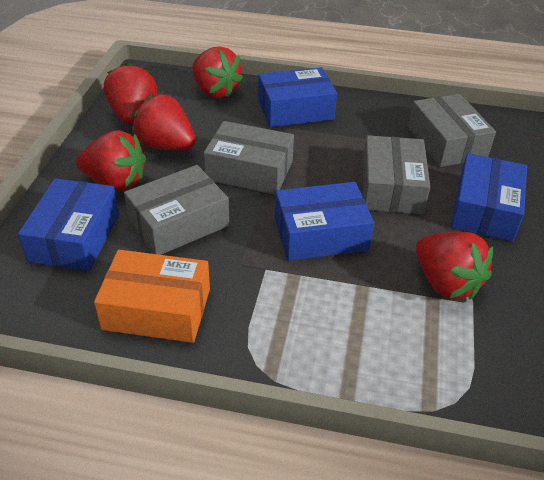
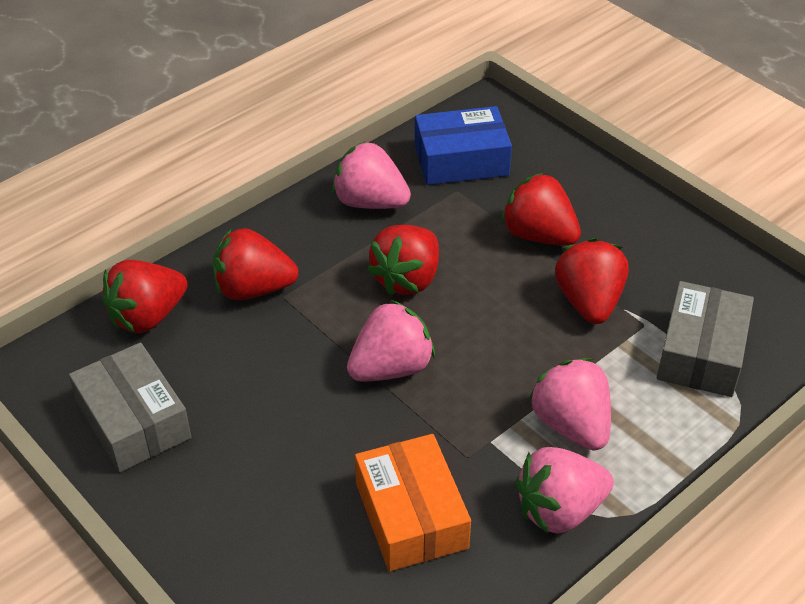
blue box: [18,178,119,271] [258,67,337,127] [275,182,374,261] [451,153,527,242] = 4 -> [415,106,512,185] = 1
grey box: [124,165,229,255] [204,121,294,195] [363,135,430,214] [408,94,496,167] = 4 -> [69,342,191,473] [657,281,754,397] = 2
pink strawberry: none = 0 -> [332,141,411,209] [347,300,435,381] [516,447,614,534] [529,358,611,451] = 4

